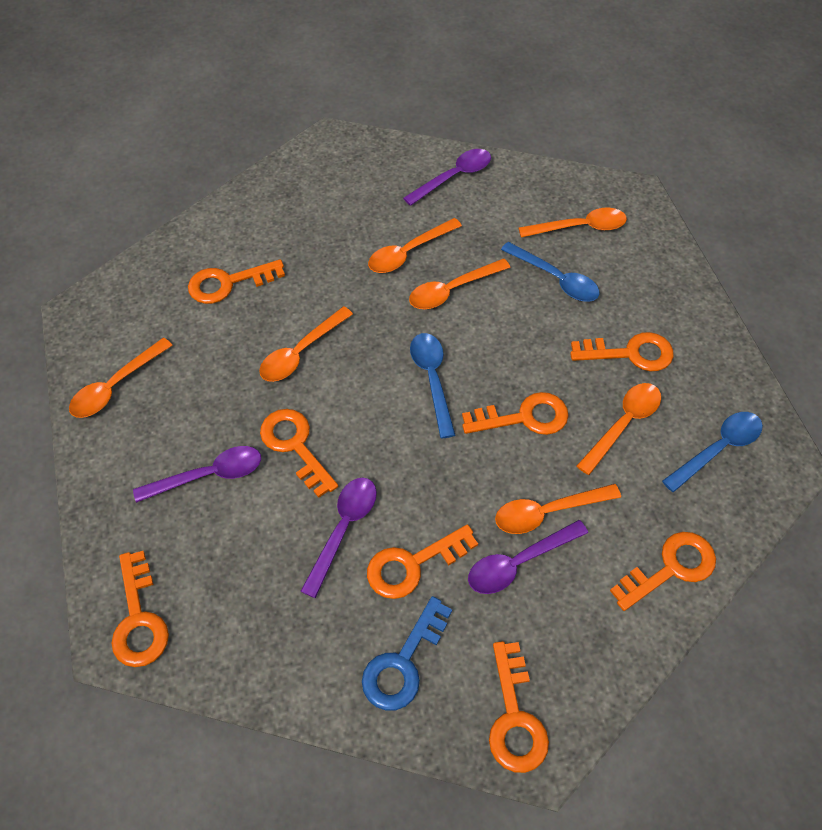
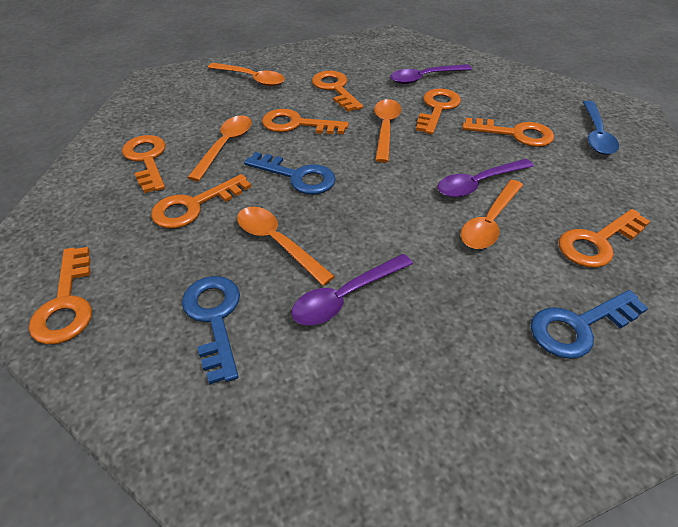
blue key: [362,596,452,711] = 1 -> [182,276,240,385] [244,152,336,195] [531,290,648,359] = 3
blue spoon: [410,333,455,438] [501,242,600,302] [662,412,763,493] = 3 -> [583,101,619,155] = 1
orange spoon: [69,337,173,418] [259,306,353,382] [368,218,462,273] [409,258,511,309] [495,484,621,534] [519,208,627,238] [577,383,661,475] = 7 -> [187,115,252,181] [208,63,285,86] [237,207,335,286] [374,99,401,163] [461,180,523,249] = 5
purple spoon: [133,446,261,503] [300,477,377,598] [403,149,491,206] [468,520,588,594] = 4 -> [291,254,413,325] [390,64,472,84] [438,159,534,198] = 3

